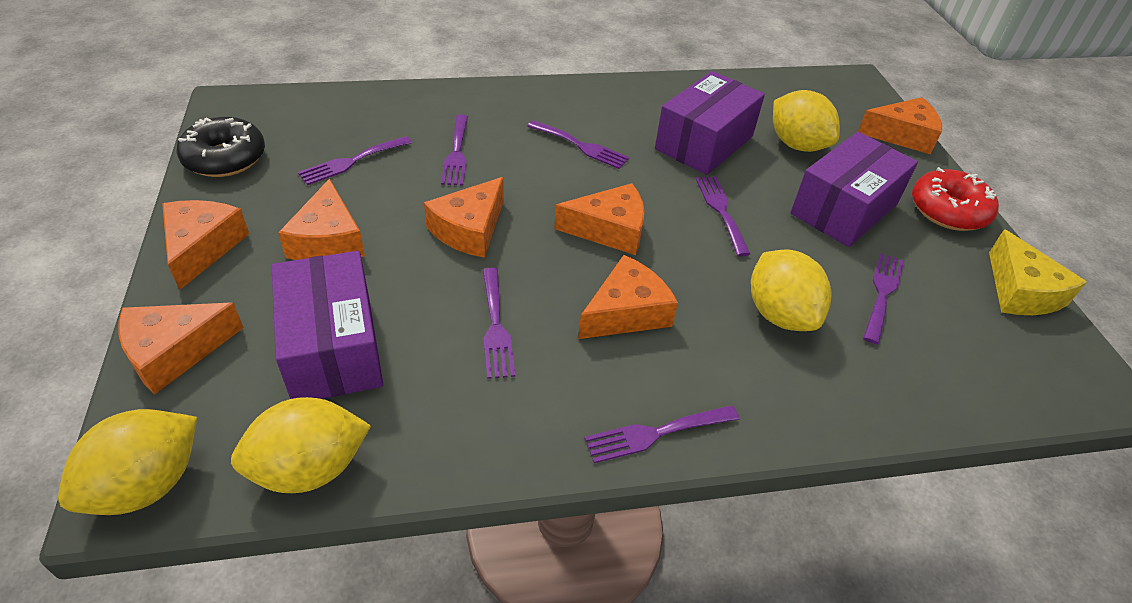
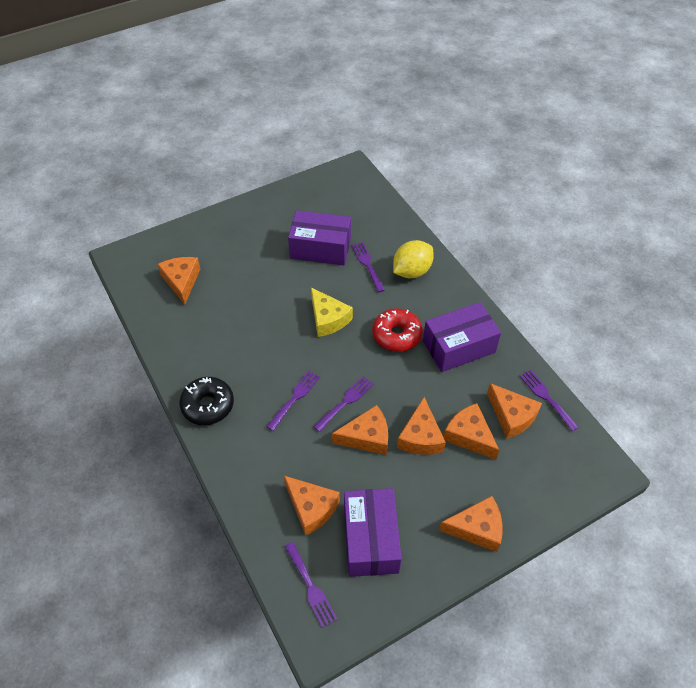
purple fork: [298,136,412,185] [441,114,468,185] [483,268,515,379] [527,120,629,169] [584,405,739,463] [696,176,750,256] [863,253,904,344] = 7 -> [267,370,320,431] [284,542,338,628] [314,376,374,432] [351,242,385,292] [520,370,579,431] = 5
yellow lemon: [58,409,197,515] [231,397,371,493] [751,249,832,331] [773,90,840,152] = 4 -> [393,240,434,278] = 1

